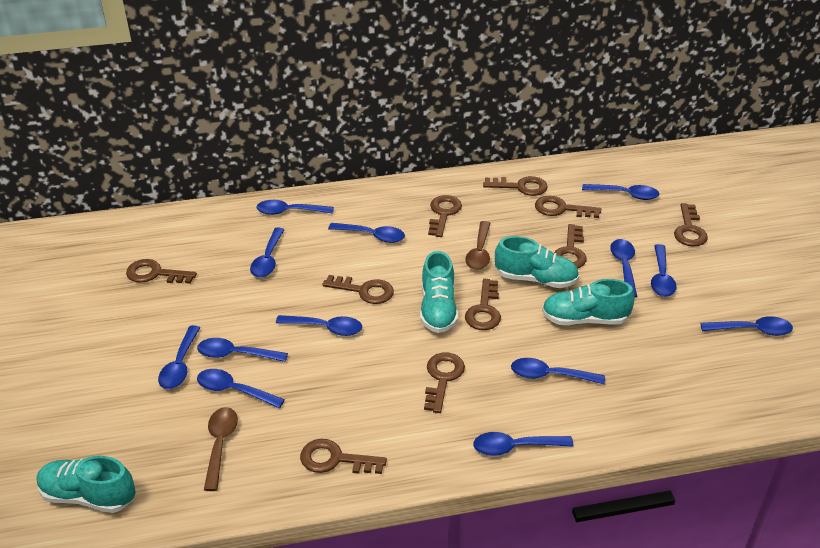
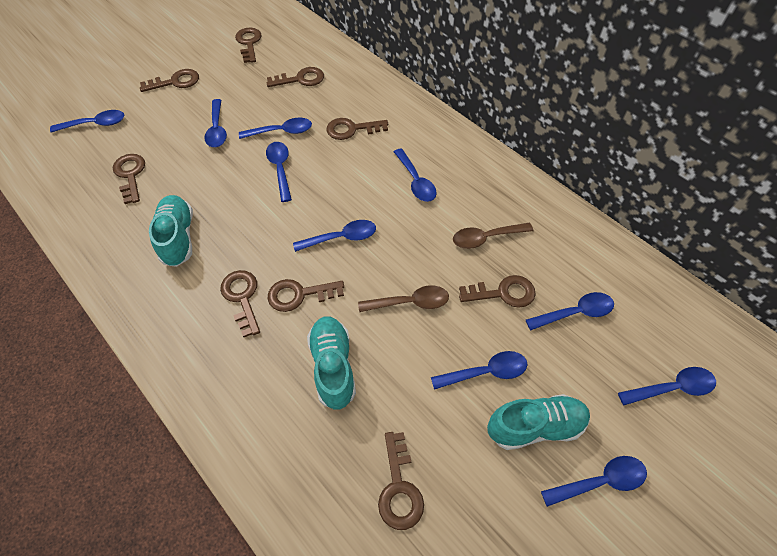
blue spoon: [158,325,200,389] [197,338,288,362] [197,369,285,408] [250,228,285,278] [256,200,334,215] [276,315,362,336] [328,223,405,243] [473,432,574,456] [511,358,605,384] [582,184,659,200] [610,239,637,298] [651,244,677,297] [700,316,793,336] = 13 -> [50,110,124,133] [204,99,227,147] [239,118,312,139] [266,142,292,202] [293,220,376,252] [394,148,437,202] [431,351,527,390] [526,292,614,330] [541,456,647,507] [618,367,716,405] = 10
brown key: [126,259,197,284] [300,439,387,474] [323,275,394,304] [424,353,465,413] [428,195,462,237] [465,279,501,330] [483,176,548,196] [535,196,601,218] [554,224,587,269] [674,203,708,247] = 10 -> [113,154,145,204] [140,69,199,92] [220,270,260,337] [235,28,262,63] [267,67,324,87] [267,279,344,312] [326,118,388,140] [378,432,424,530] [459,275,536,308] = 9
turquoise shoe: [37,456,136,513] [420,251,458,333] [495,236,579,288] [542,279,635,325] = 4 -> [149,195,193,267] [307,316,356,410] [487,394,590,450] = 3

